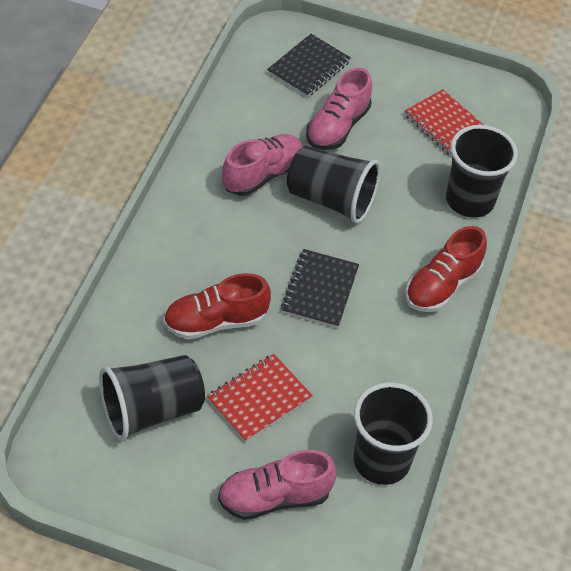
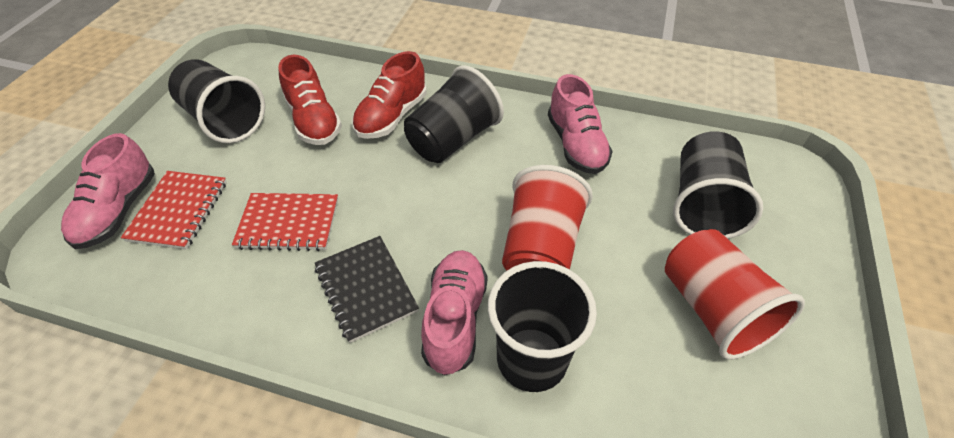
black notebook: [267,34,351,98] [281,249,359,328] = 2 -> [315,236,419,343] = 1
red cup: none = 0 -> [502,165,593,270] [665,229,805,360] = 2

